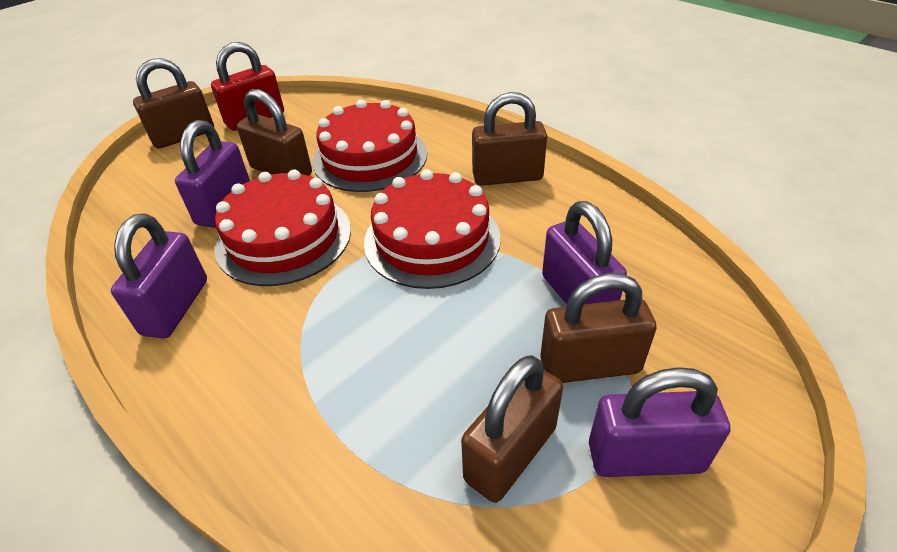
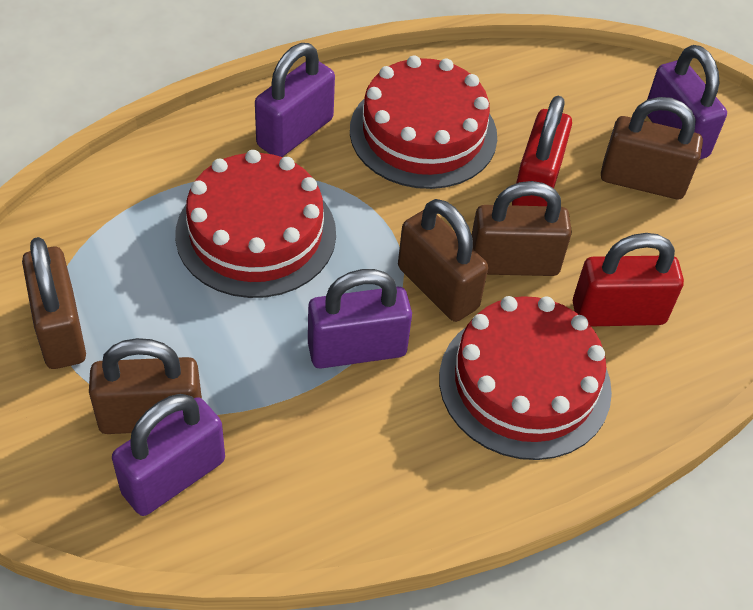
red padlock: [211,42,284,131] = 1 -> [512,96,572,206] [573,233,684,327] = 2

